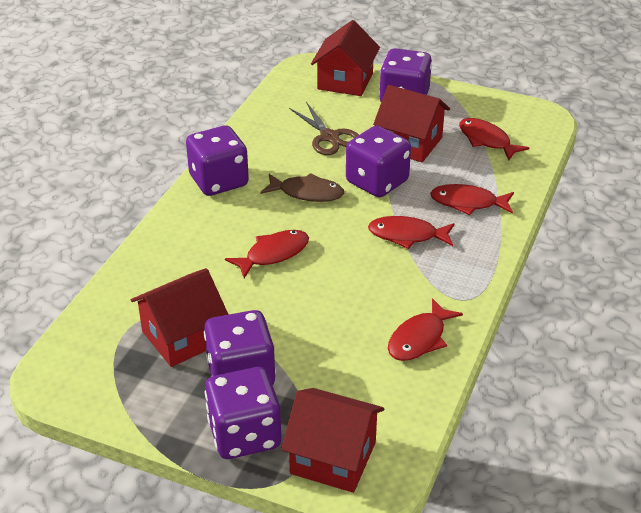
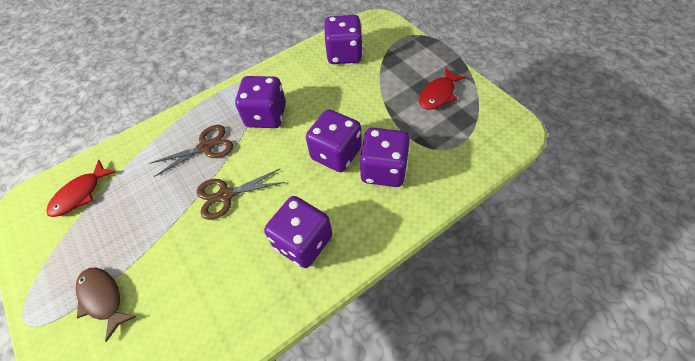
brown scissors: [289,102,359,155] = 1 -> [149,125,233,177] [197,169,285,220] = 2
red fish: [225,230,309,278] [368,216,455,249] [388,298,463,361] [430,184,514,215] [459,118,529,160] = 5 -> [46,160,115,217] [419,68,466,110] = 2
red house: [131,268,229,367] [281,388,384,493] [311,20,380,96] [373,85,450,162] = 4 -> none = 0

